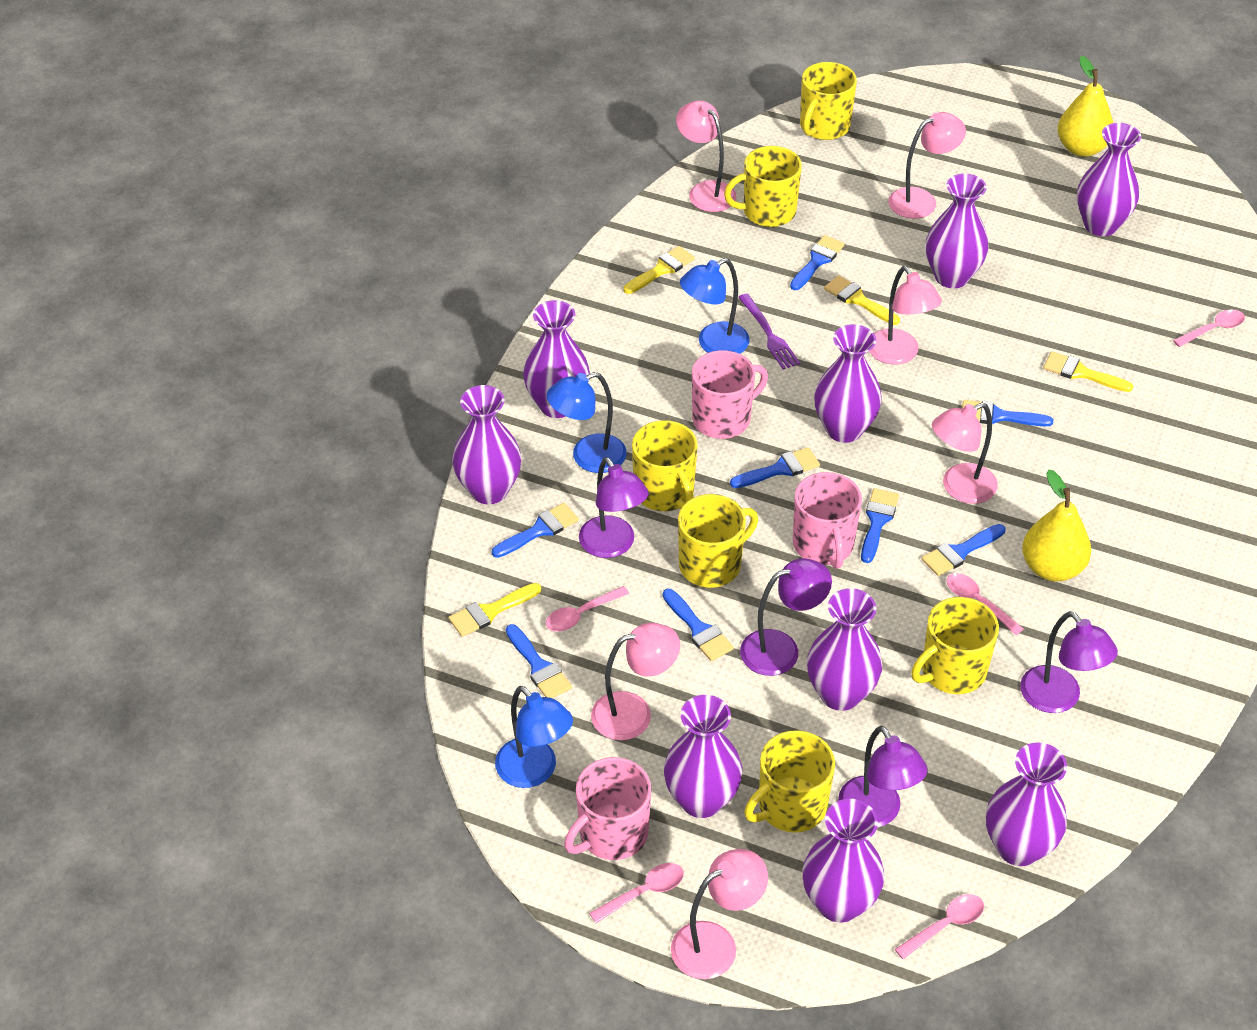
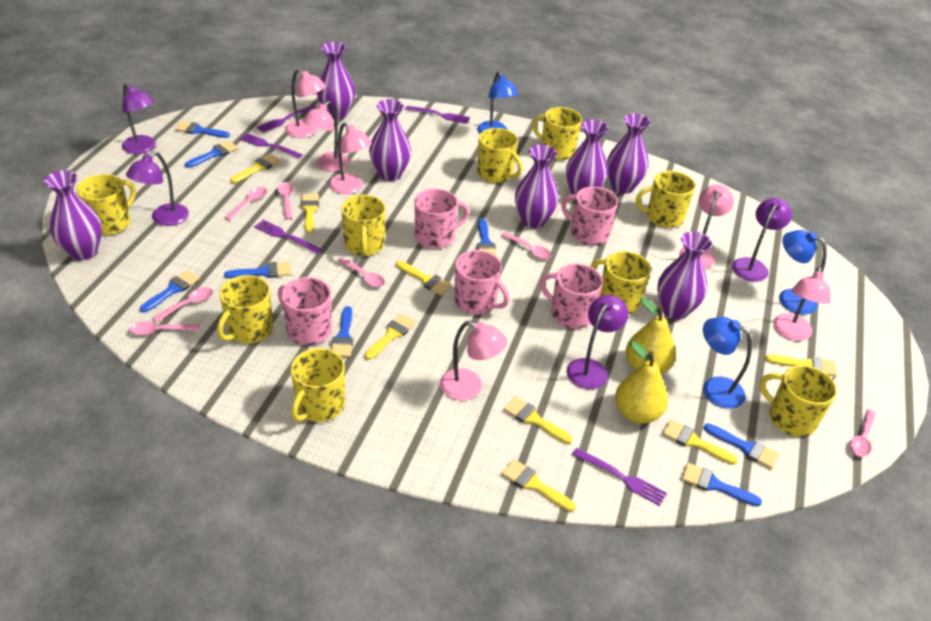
pink mug: [564,757,651,860] [692,350,768,439] [793,472,862,569] = 3 -> [278,277,332,345] [415,189,469,249] [454,250,509,315] [540,263,603,329] [561,186,618,246] = 5
pink spoon: [546,586,629,631] [589,863,684,923] [895,894,984,959] [946,573,1024,635] [1173,309,1245,347] = 5 -> [130,321,200,335] [152,287,213,322] [225,187,267,220] [277,182,294,219] [337,257,385,287] [501,232,551,259] [850,409,876,457] = 7
purple fork: [738,293,800,369] = 1 -> [240,133,303,158] [254,220,322,254] [257,105,316,133] [406,106,470,124] [572,448,667,506] = 5
purple vase: [452,385,522,505] [523,300,590,418] [664,695,742,818] [802,799,884,923] [807,588,882,711] [814,324,882,443] [926,173,989,288] [986,742,1067,866] [1077,123,1141,236] = 9 -> [44,170,102,261] [317,42,355,120] [369,99,411,181] [515,145,559,228] [566,120,609,195] [607,113,651,194] [657,231,712,320] = 7
yellow brush: [448,583,541,637] [624,246,695,294] [824,275,900,325] [1043,351,1133,392] = 4 -> [230,154,280,183] [301,194,319,233] [365,313,416,360] [396,261,452,295] [502,459,576,512] [504,396,573,444] [662,420,738,465] [765,354,837,377] = 8
yellow mug: [632,420,698,511] [678,494,758,588] [724,146,802,227] [744,730,835,833] [800,62,857,140] [911,597,999,694] = 6 -> [76,174,136,235] [217,275,273,344] [291,348,345,422] [341,195,386,256] [477,128,522,183] [532,107,582,160] [590,251,651,314] [636,171,695,228] [759,365,837,437] = 9

